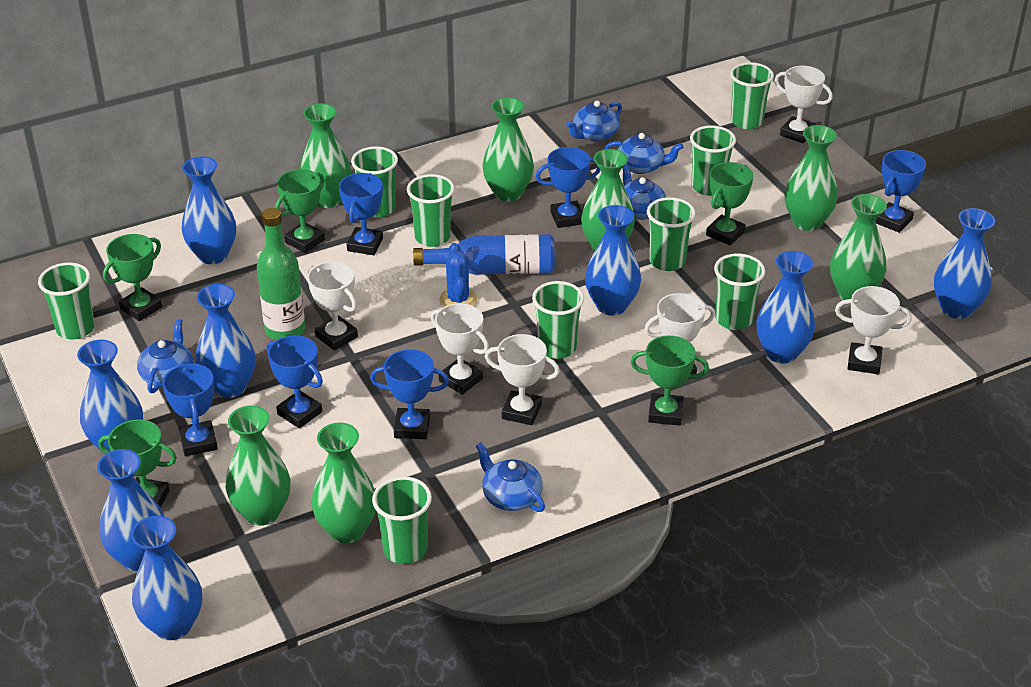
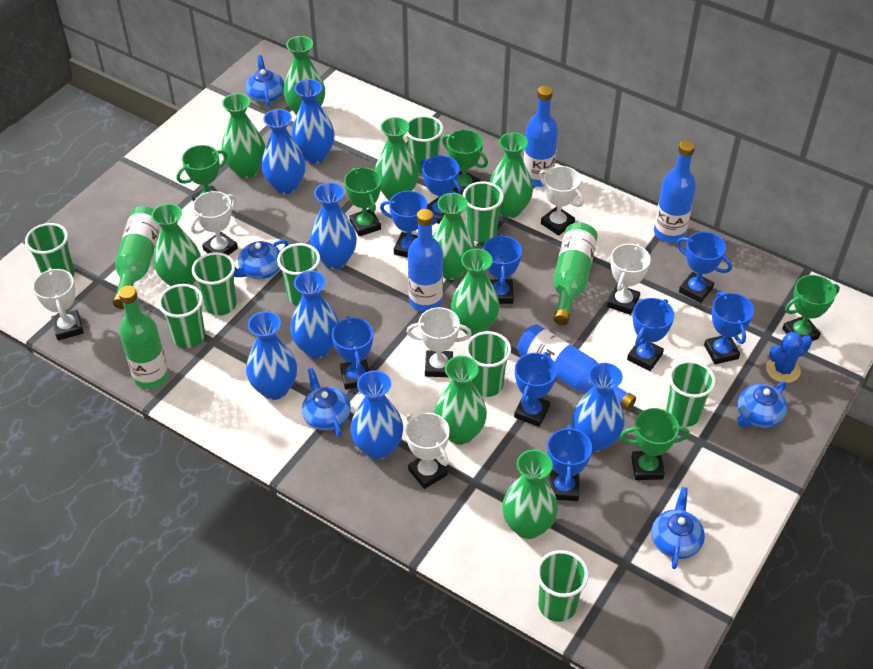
blue bottle: [413,234,555,275] = 1 -> [408,209,443,312] [517,324,636,411] [523,86,558,187] [654,140,696,243] = 4
blue trophy: [162,363,218,456] [267,335,323,428] [339,173,383,255] [370,349,449,439] [536,147,600,228] [876,150,926,233] = 6 -> [332,316,373,389] [380,191,437,258] [420,155,461,224] [483,234,522,304] [514,352,557,427] [547,425,592,501] [627,298,674,371] [677,232,732,303] [704,291,754,364] = 9
blue vase: [77,340,143,454] [97,449,165,571] [131,516,202,640] [182,157,236,264] [195,284,255,398] [585,205,641,316] [756,251,815,364] [934,208,995,319] = 8 -> [246,311,297,400] [261,109,306,194] [290,270,339,359] [291,79,335,164] [310,182,357,269] [350,370,403,460] [572,363,625,452] = 7
green bottle: [257,208,305,340] = 1 -> [113,206,161,309] [119,286,169,389] [554,223,597,325] = 3
green vase: [226,405,290,526] [300,103,351,208] [312,423,376,543] [482,97,534,202] [581,149,635,251] [785,125,838,231] [830,194,887,300] = 7 -> [151,203,201,287] [221,93,265,178] [284,36,325,115] [375,117,419,200] [433,193,475,280] [434,356,487,445] [451,248,500,336] [490,132,533,218] [502,450,558,539] = 9

